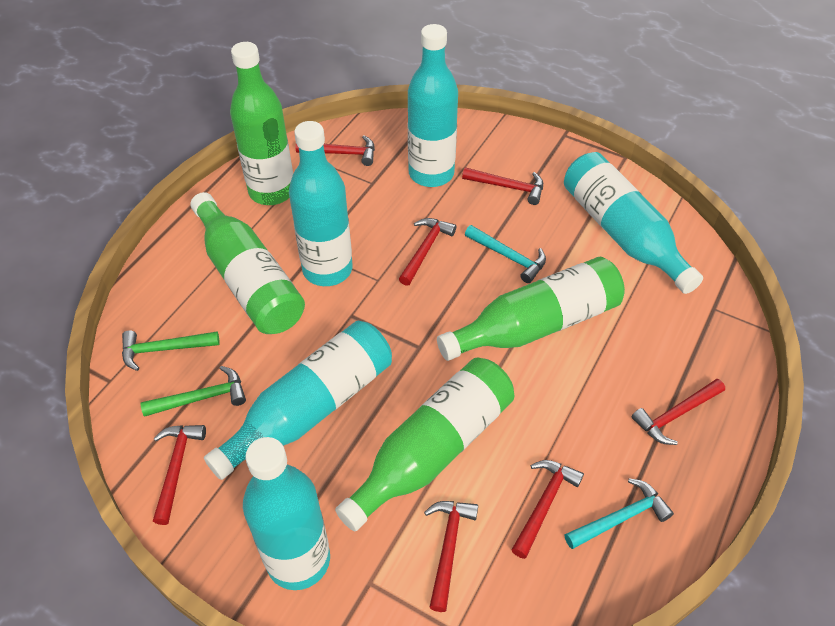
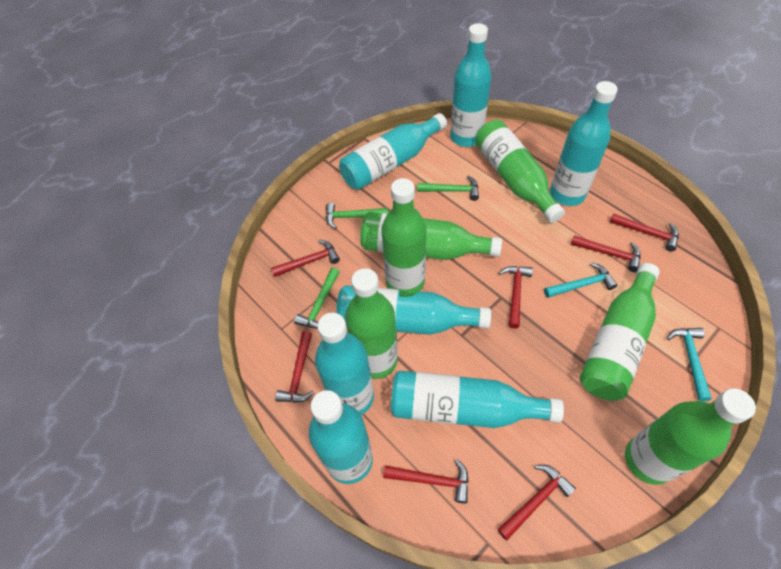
green bottle: [190,192,305,334] [230,42,293,205] [335,358,514,531] [437,257,625,361] = 4 -> [345,268,398,379] [360,212,502,260] [381,178,426,291] [475,120,565,223] [580,263,660,401] [625,388,756,485] = 6
green hammer: [122,330,220,371] [141,366,246,417] = 2 -> [294,268,340,329] [326,203,388,229] [417,176,479,201] = 3
turquoise bottle: [204,321,392,480] [243,437,330,590] [289,121,353,286] [408,24,458,187] [564,152,703,294] = 5 -> [309,390,373,484] [315,313,374,415] [336,285,491,335] [339,113,447,190] [391,371,564,428] [450,23,492,147] [550,81,618,206] = 7

